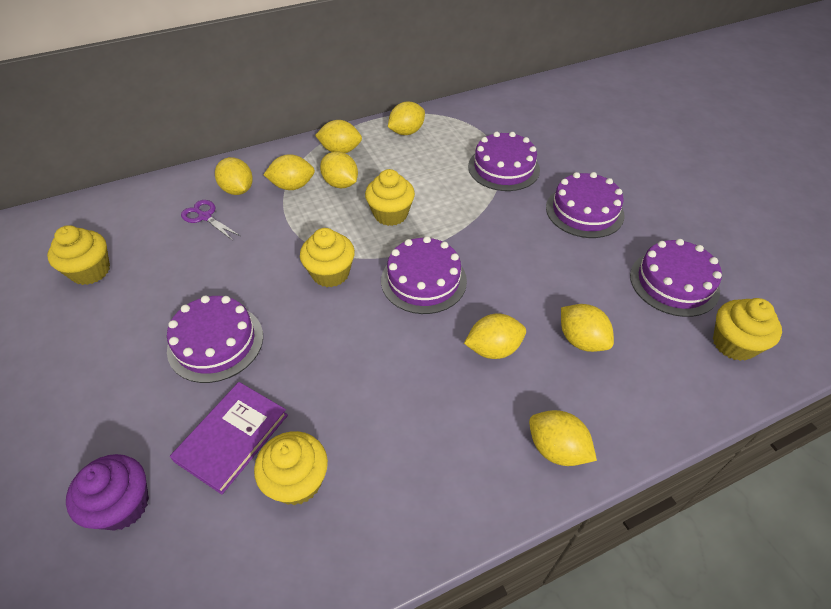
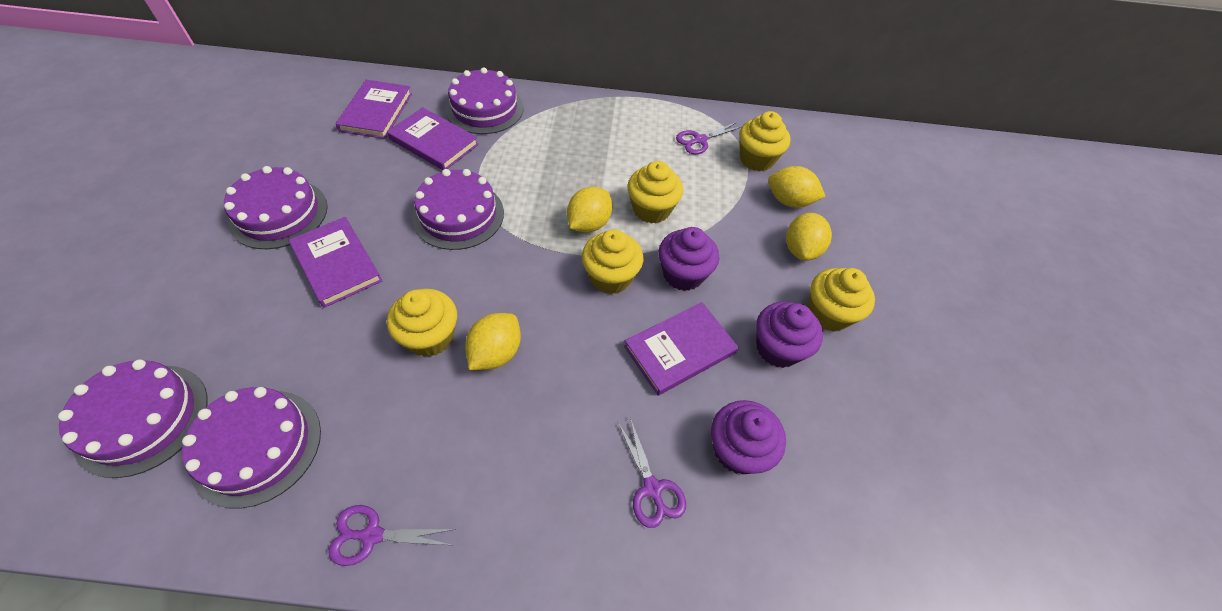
purple book: [170,382,288,494] = 1 -> [289,217,383,308] [335,80,412,139] [387,107,479,170] [624,302,739,395] = 4
purple cupcake: [66,454,149,531] = 1 -> [659,227,719,291] [711,400,786,474] [756,302,823,368] = 3
purple scissors: [181,200,240,240] = 1 -> [328,505,457,566] [618,418,686,528] [676,122,741,154] = 3
yellow lemon: [215,157,253,195] [263,154,315,190] [315,120,362,153] [320,152,358,188] [388,102,425,135] [464,314,526,359] [529,410,597,466] [561,304,614,352] = 8 -> [465,313,521,370] [567,187,612,233] [768,166,826,208] [786,213,832,260] = 4

